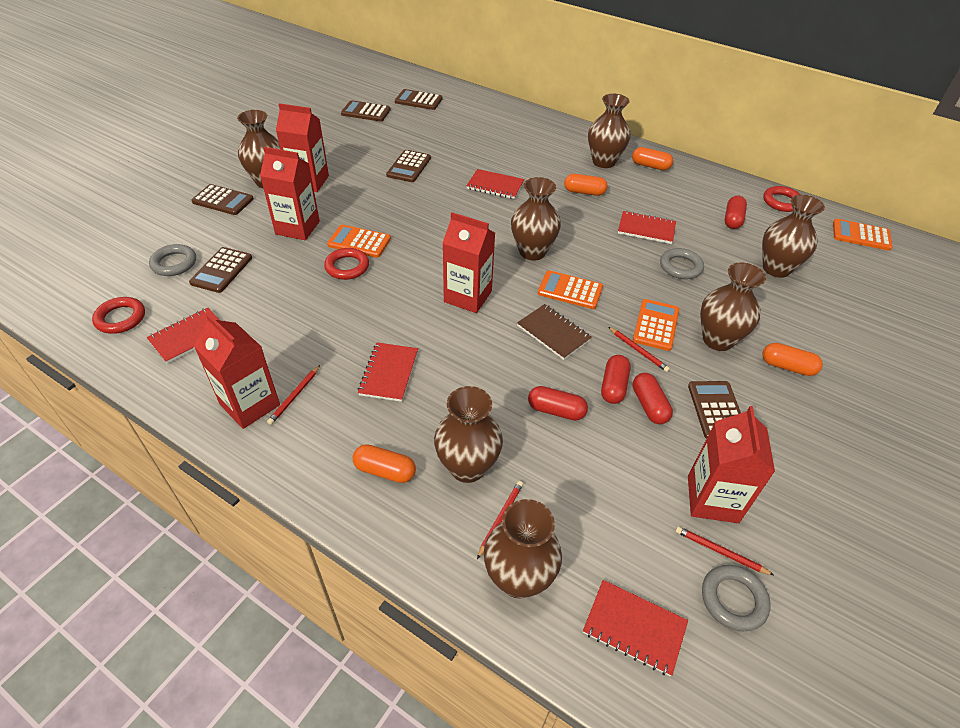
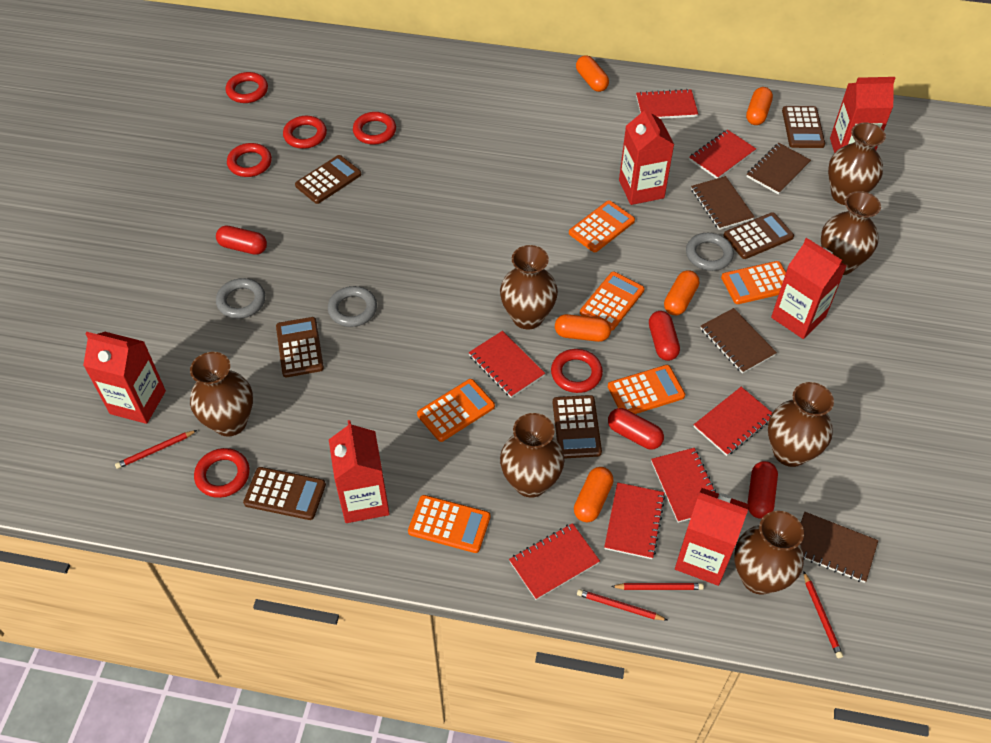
brown notebook: [517,304,592,360] = 1 -> [691,176,755,230] [700,308,777,374] [746,143,811,195] [800,512,878,583] = 4
orange calculator: [327,225,391,258] [538,270,603,309] [633,299,679,351] [833,219,893,251] = 4 -> [408,495,490,553] [417,379,495,442] [569,201,635,252] [580,272,645,331] [608,365,685,414] [721,261,786,304] = 6
orange capsule: [353,444,416,483] [564,174,608,196] [632,147,673,170] [762,343,823,376] = 4 -> [555,314,611,342] [574,467,614,522] [576,55,609,92] [664,270,699,315] [746,87,773,125] = 5
red carton: [194,313,280,429] [260,147,320,240] [276,103,329,192] [443,212,495,313] [688,406,775,523] = 5 -> [83,332,166,424] [329,420,390,523] [619,105,674,205] [675,488,749,586] [771,238,847,339] [830,77,895,153] = 6
red notebook: [146,308,219,364] [358,342,418,402] [466,169,525,199] [583,580,688,676] [618,211,676,244] = 5 -> [469,331,545,398] [509,523,600,600] [604,482,665,559] [636,89,698,119] [651,448,716,523] [689,130,756,179] [694,387,772,456] = 7
red ring: [92,297,145,334] [324,248,369,280] [763,186,801,212] = 3 -> [194,448,250,498] [225,72,268,103] [227,143,272,177] [283,116,327,149] [353,112,396,145] [551,349,603,393] = 6

